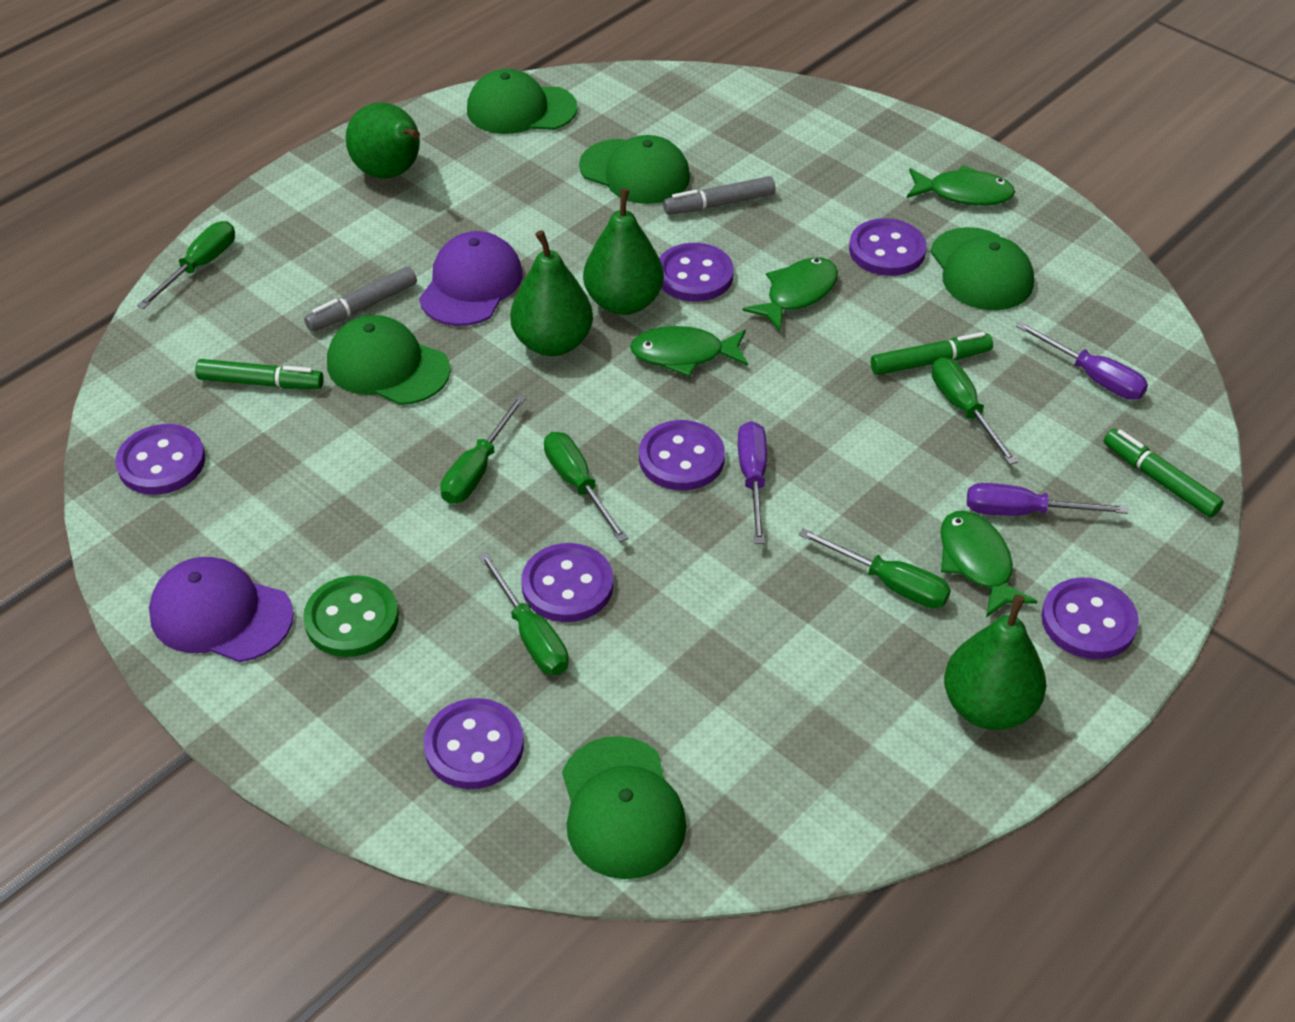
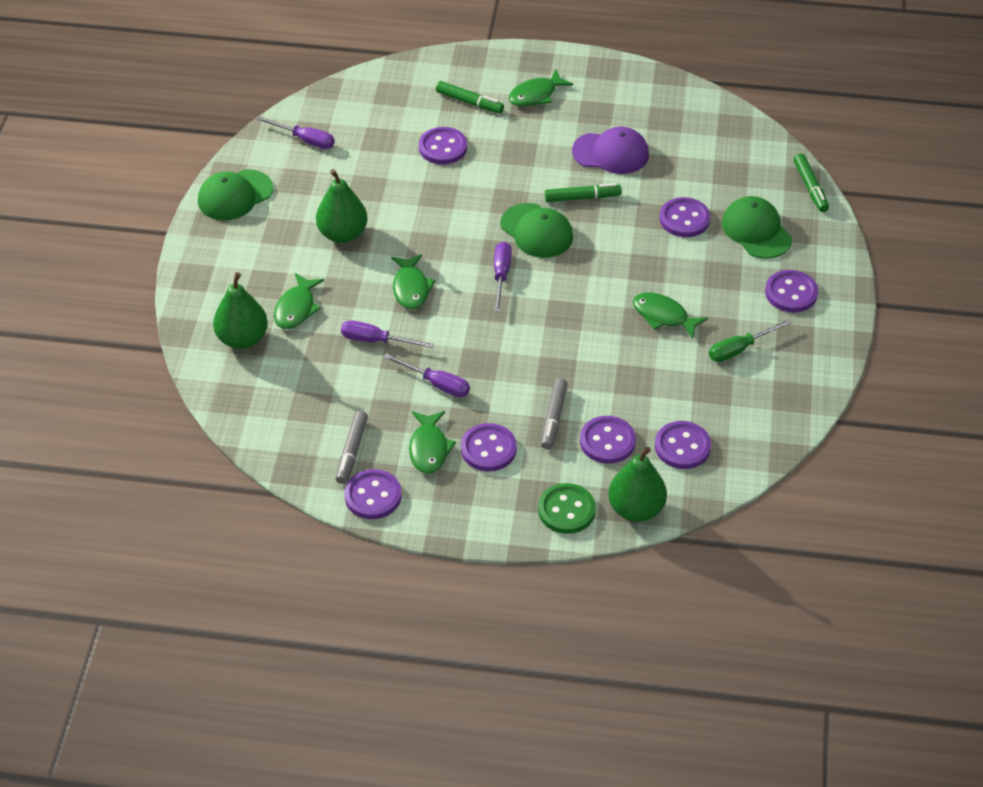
green cap: [327,315,451,405] [467,69,578,134] [562,736,687,879] [579,135,690,204] [930,227,1034,310] = 5 -> [198,169,273,220] [500,203,573,258] [722,196,792,259] = 3
green fish: [630,326,748,377] [743,257,838,332] [907,165,1015,206] [941,511,1037,618] = 4 -> [274,273,324,329] [391,254,436,309] [409,411,456,474] [509,70,573,106] [633,292,708,339] = 5
green pear: [346,102,420,179] [510,230,593,356] [583,188,664,315] [944,594,1046,730] = 4 -> [213,272,268,349] [316,169,368,243] [608,447,667,522] = 3
green screwdriver: [137,221,235,309] [440,395,526,504] [479,552,569,675] [544,432,628,542] [799,528,951,608] [932,357,1018,465] = 6 -> [709,319,792,362] = 1
purple cap: [149,557,294,662] [419,231,522,326] = 2 -> [572,127,649,174] = 1
purple screwdriver: [738,421,767,544] [967,483,1128,516] [1016,322,1148,400] = 3 -> [256,116,335,149] [341,320,434,348] [383,353,470,397] [494,242,512,312] = 4

